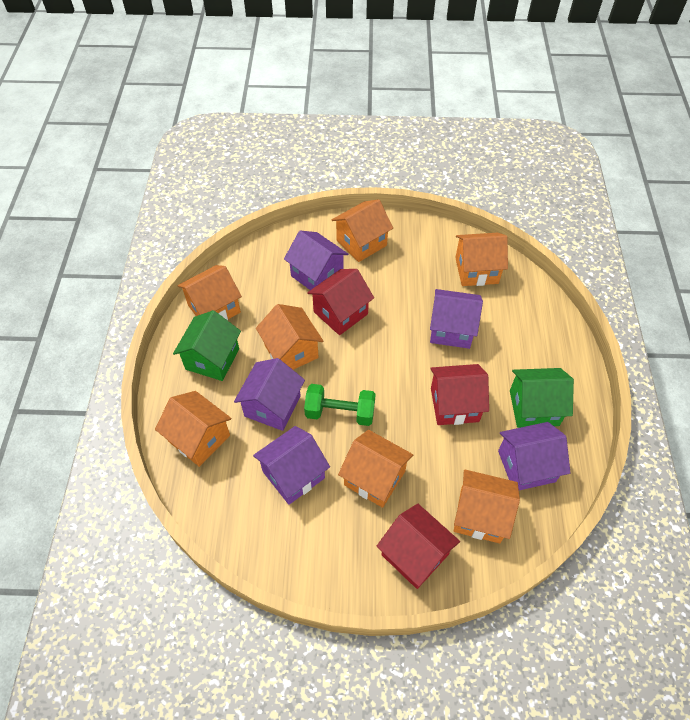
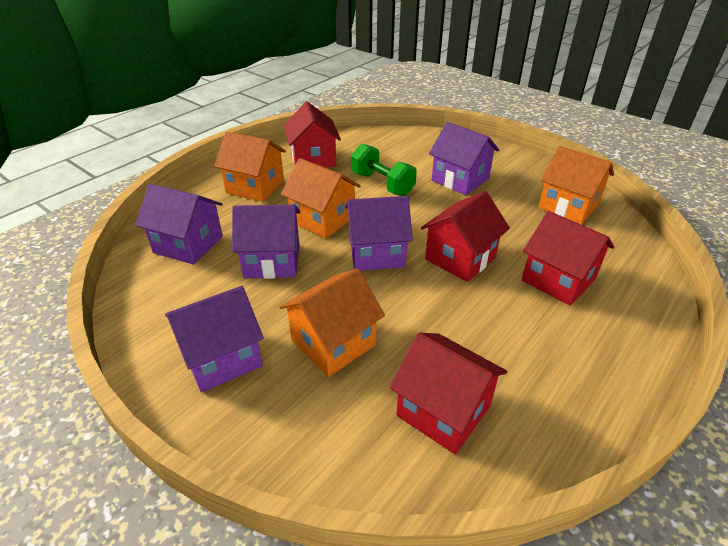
green house: [173,310,241,381] [510,368,574,428] = 2 -> none = 0
orange house: [155,391,231,467] [177,265,242,320] [256,304,323,370] [332,199,393,262] [338,430,413,508] [454,469,520,543] [455,233,508,286] = 7 -> [214,131,286,202] [279,269,385,377] [281,158,361,239] [538,146,614,224] = 4
red house: [307,269,374,335] [377,504,460,589] [430,364,489,425] = 3 -> [284,101,341,168] [389,332,507,454] [421,191,510,282] [522,211,614,306] = 4

